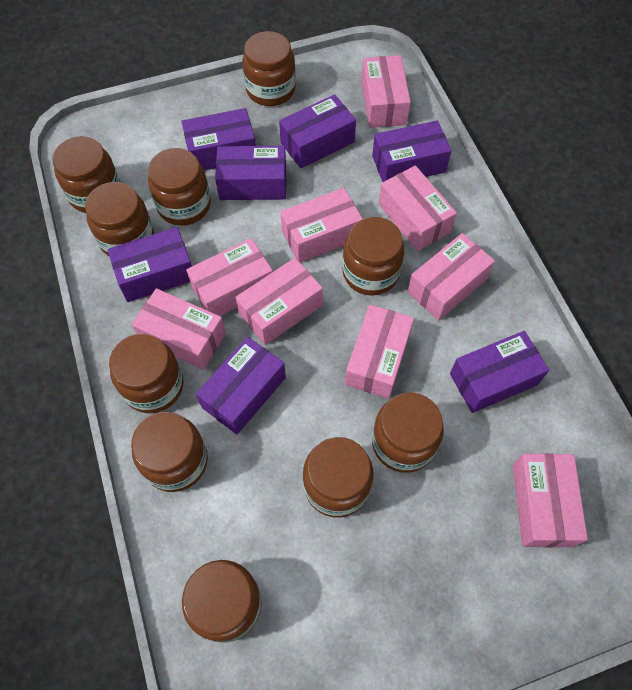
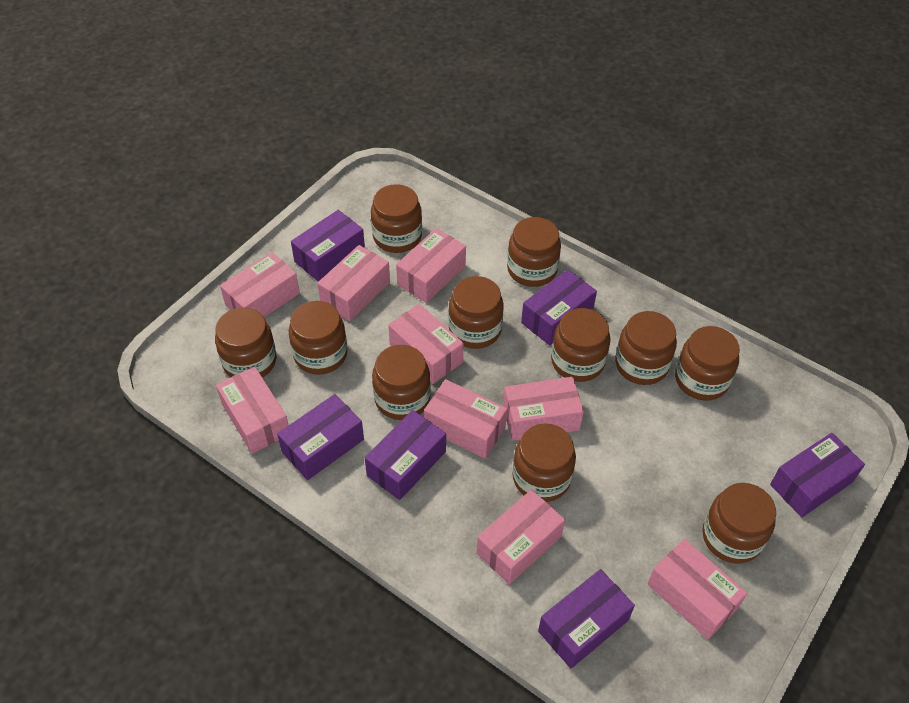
brown jar: [53,136,120,213] [85,182,154,256] [109,334,184,413] [131,412,208,492] [148,148,211,226] [182,560,262,643] [242,31,296,106] [303,437,373,518] [342,217,404,296] [372,392,444,473] = 10 -> [215,308,276,377] [289,301,347,375] [371,184,422,253] [372,345,431,420] [448,276,504,349] [507,217,561,287] [512,423,576,502] [551,308,610,382] [615,311,677,385] [675,326,740,401] [702,483,776,563] = 11
purple box: [107,227,192,302] [182,108,256,171] [196,337,286,434] [215,146,286,200] [279,94,356,168] [372,121,451,182] [450,331,549,413] = 7 -> [277,394,364,480] [291,210,365,282] [365,410,446,500] [521,269,597,345] [538,569,635,669] [770,433,865,517] = 6

